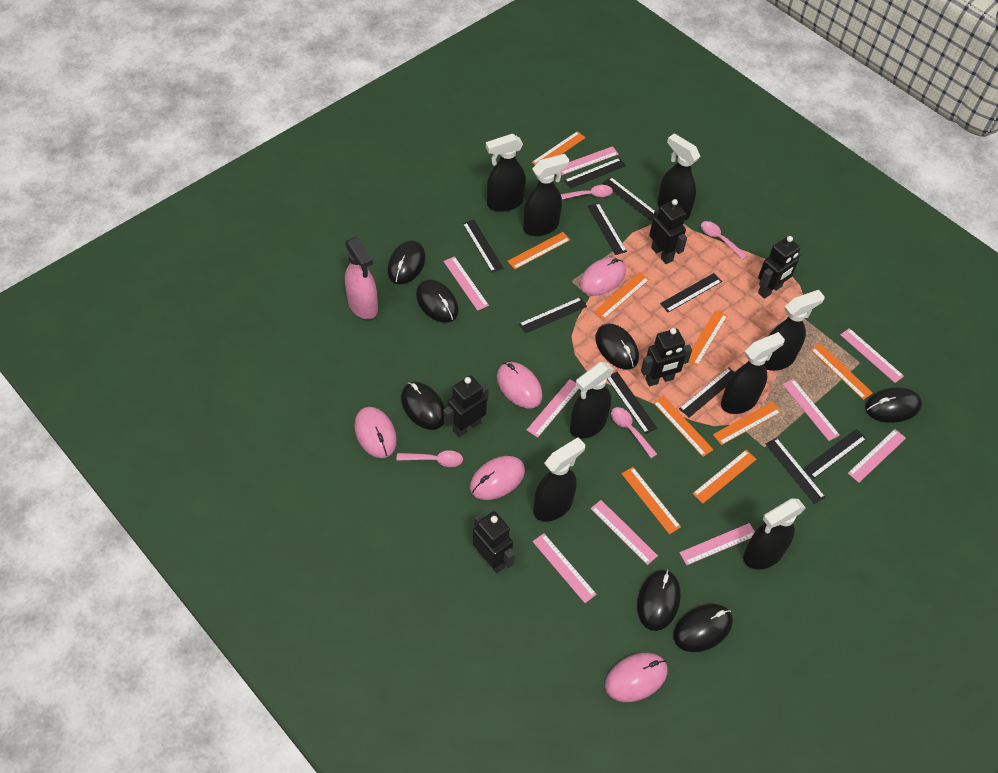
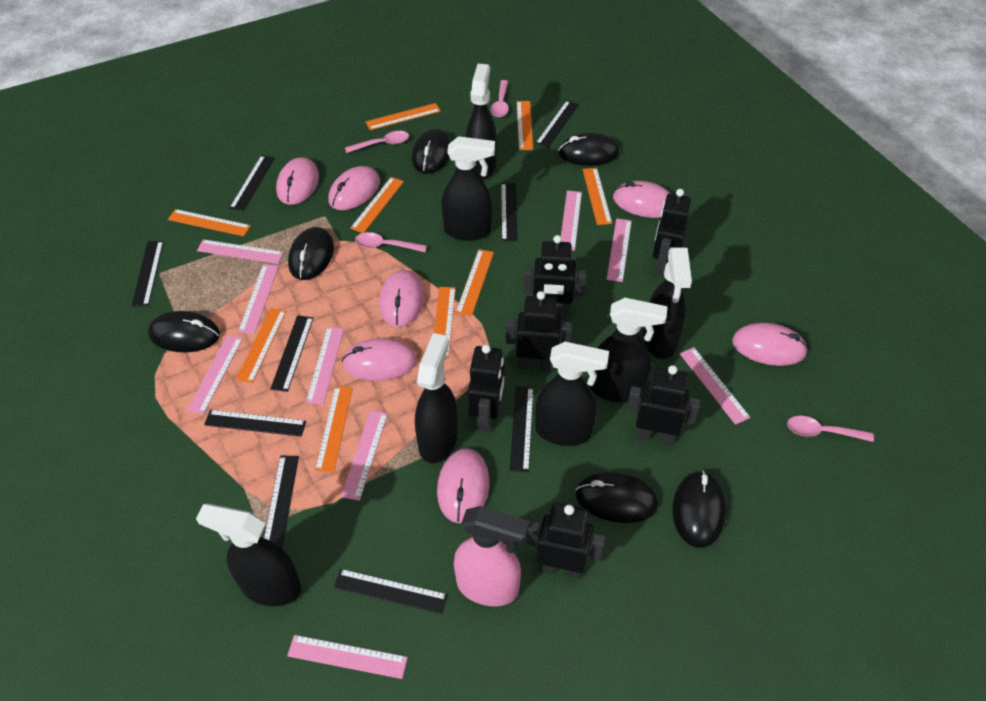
black mouse: [387,240,426,284] [401,382,445,430] [416,279,459,323] [595,323,639,370] [637,570,681,631] [673,604,733,652] [865,387,922,423] = 7 -> [148,311,220,352] [288,227,334,280] [412,129,451,174] [558,133,619,166] [575,472,659,523] [673,470,727,548] = 6
black robot: [443,375,489,437] [473,511,515,573] [641,328,692,387] [649,199,687,264] [758,236,801,299] = 5 -> [468,344,505,432] [506,291,572,371] [523,235,586,316] [526,503,605,579] [626,365,701,445] [653,189,691,277] = 6
black ruler: [463,220,503,272] [519,297,587,334] [564,158,626,188] [587,203,627,255] [603,177,654,221] [607,372,657,434] [660,273,722,312] [679,367,735,418] [766,438,825,504] [803,429,867,479] = 10 -> [132,241,164,307] [204,410,306,437] [229,155,275,211] [264,455,299,548] [270,315,314,392] [334,569,448,614] [501,183,518,241] [510,386,534,472] [535,101,579,148] = 9
black spray bottle: [486,134,526,212] [524,154,569,236] [533,437,585,522] [570,362,614,439] [658,133,700,221] [721,332,785,414] [743,499,806,570] [764,290,825,371] = 8 -> [196,504,301,606] [415,333,458,463] [442,136,495,241] [465,64,497,180] [535,342,609,446] [590,298,667,403] [643,247,692,359] = 7
pink mouse: [354,407,397,458] [470,456,525,500] [497,362,543,408] [579,258,626,295] [605,653,668,702] = 5 -> [276,157,319,205] [328,166,380,210] [342,338,417,381] [379,270,424,327] [437,448,490,523] [613,181,670,218] [732,323,808,366] = 7

